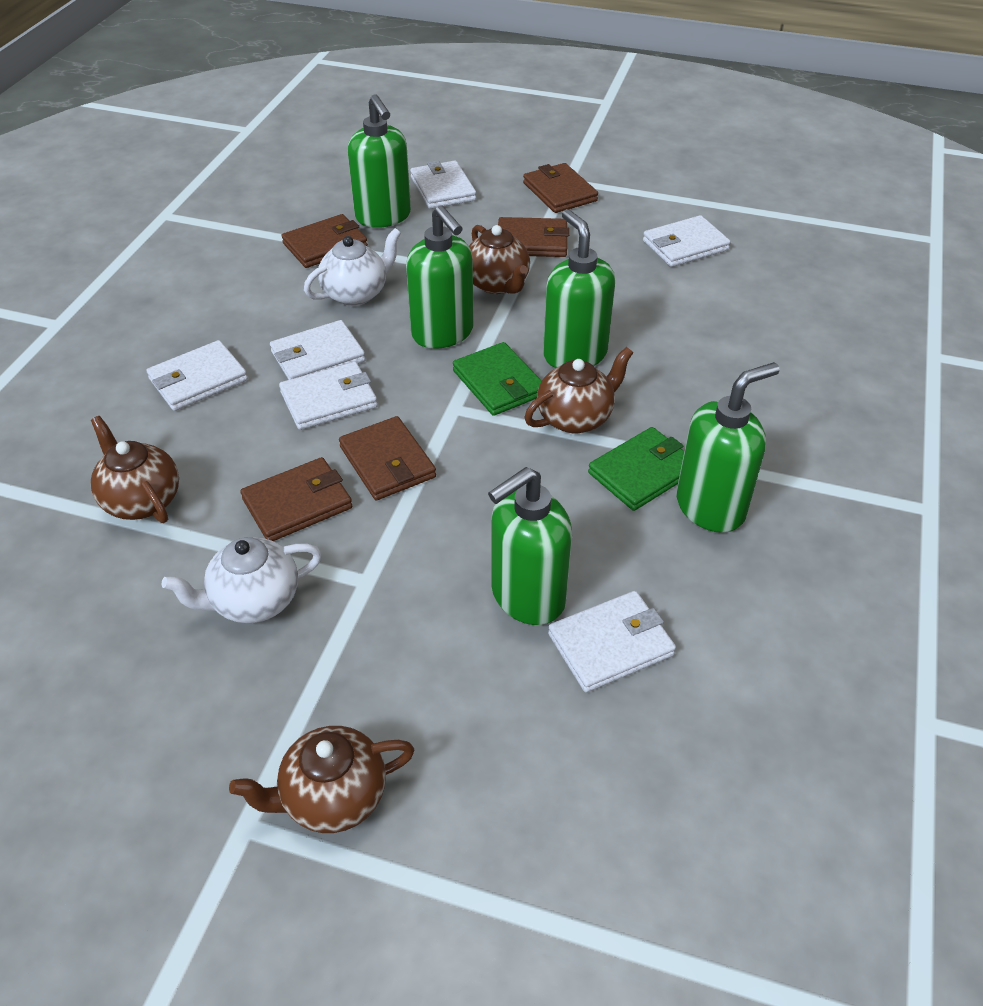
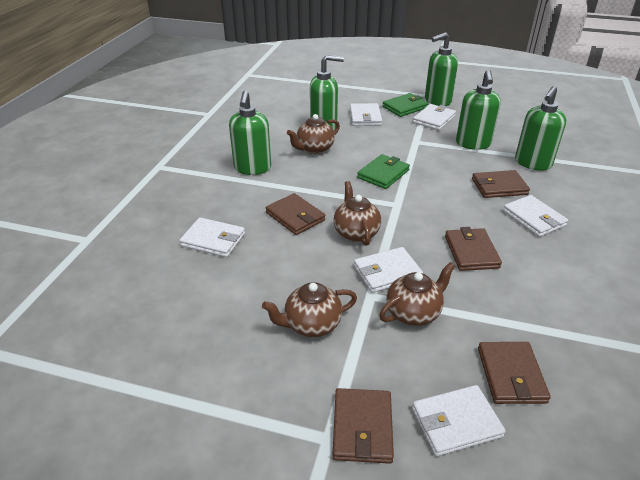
white teapot: [162,537,322,623] [304,228,401,306] = 2 -> none = 0

